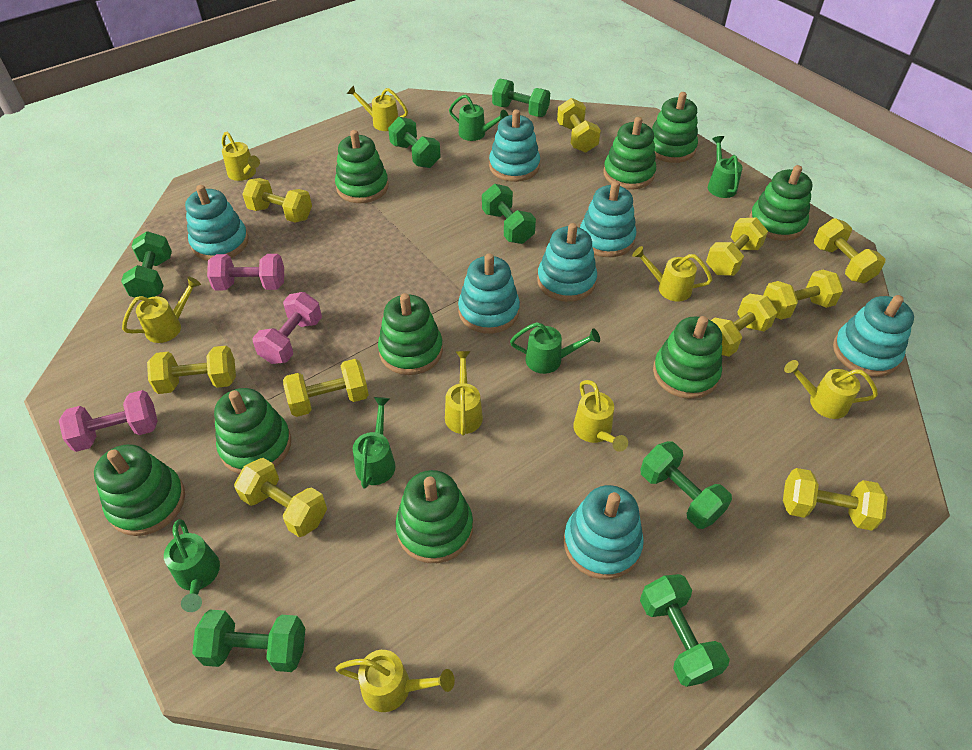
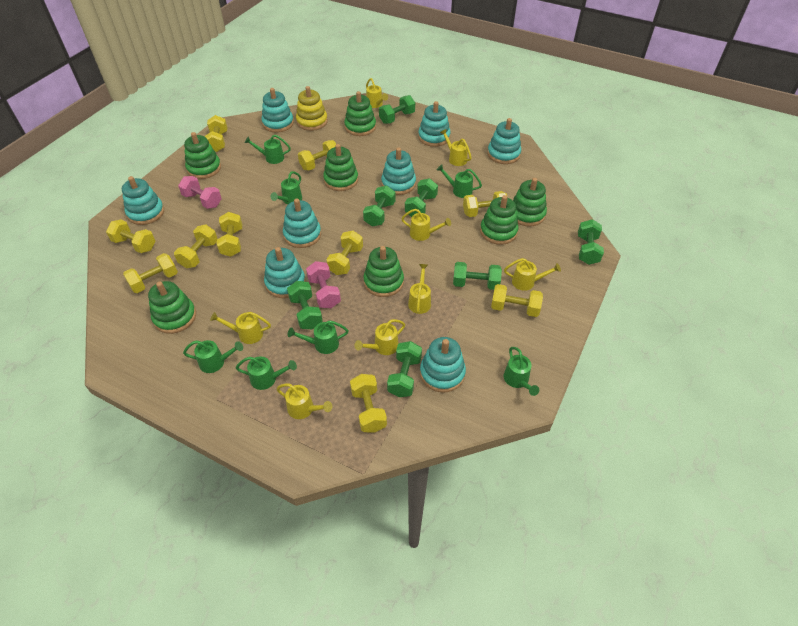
green stacking toy: [94,444,185,536] [214,388,291,474] [335,130,389,203] [378,293,443,375] [395,470,473,563] [603,117,656,189] [652,92,698,163] [653,316,722,399] [750,165,813,241] = 9 -> [148,281,196,334] [184,132,221,179] [323,144,358,191] [344,91,376,136] [363,246,404,297] [480,195,519,245] [513,178,547,227] = 7
green watering can: [164,519,220,612] [353,397,395,488] [449,95,508,141] [510,322,600,374] [708,136,743,198] = 5 -> [183,340,243,373] [236,357,297,390] [244,135,291,164] [270,171,302,204] [288,321,349,354] [437,164,482,198] [504,347,539,396] = 7
pink dumbbell: [59,390,158,452] [207,254,284,290] [252,292,322,364] = 3 -> [178,176,222,209] [306,261,341,308] = 2
turquoise stacking toy: [185,185,248,261] [458,253,520,334] [489,109,540,182] [537,223,597,302] [564,485,644,580] [580,181,636,257] [833,295,914,377] = 7 -> [122,176,164,225] [262,88,294,132] [264,247,306,298] [283,199,321,248] [381,147,416,195] [418,101,451,147] [420,337,466,393] [487,118,521,164] = 8
yellow stacking toy: none = 0 -> [296,86,328,131] = 1

